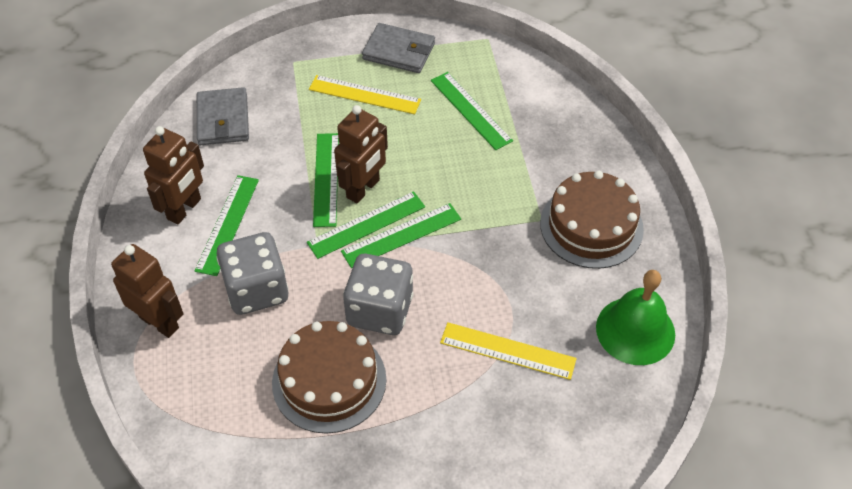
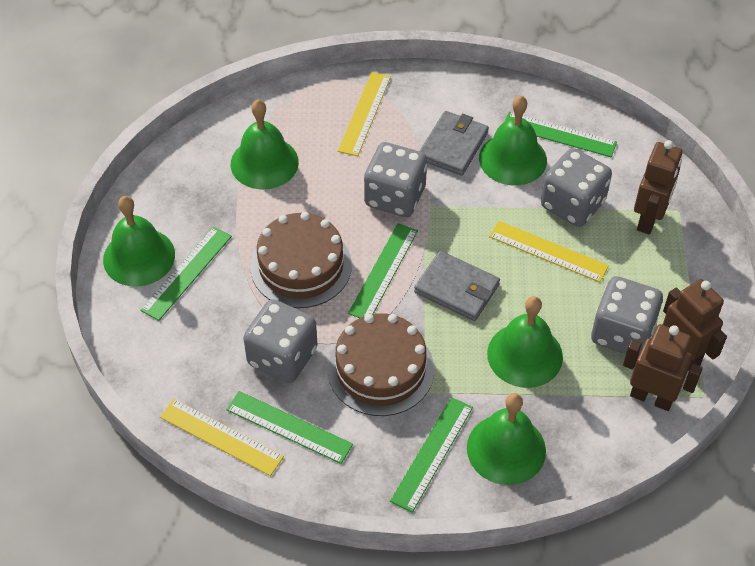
green bell: [596,270,675,365] = 1 -> [103,196,175,287] [231,100,299,189] [467,393,546,485] [479,96,547,186] [487,296,563,388] = 5
grey dice: [216,232,288,315] [343,254,413,335] = 2 -> [243,299,318,383] [364,142,427,217] [541,148,612,227] [591,276,663,356] = 4
yellow ruler: [309,75,421,114] [440,322,577,380] = 2 -> [160,399,284,476] [338,72,391,156] [489,221,609,282] = 3

